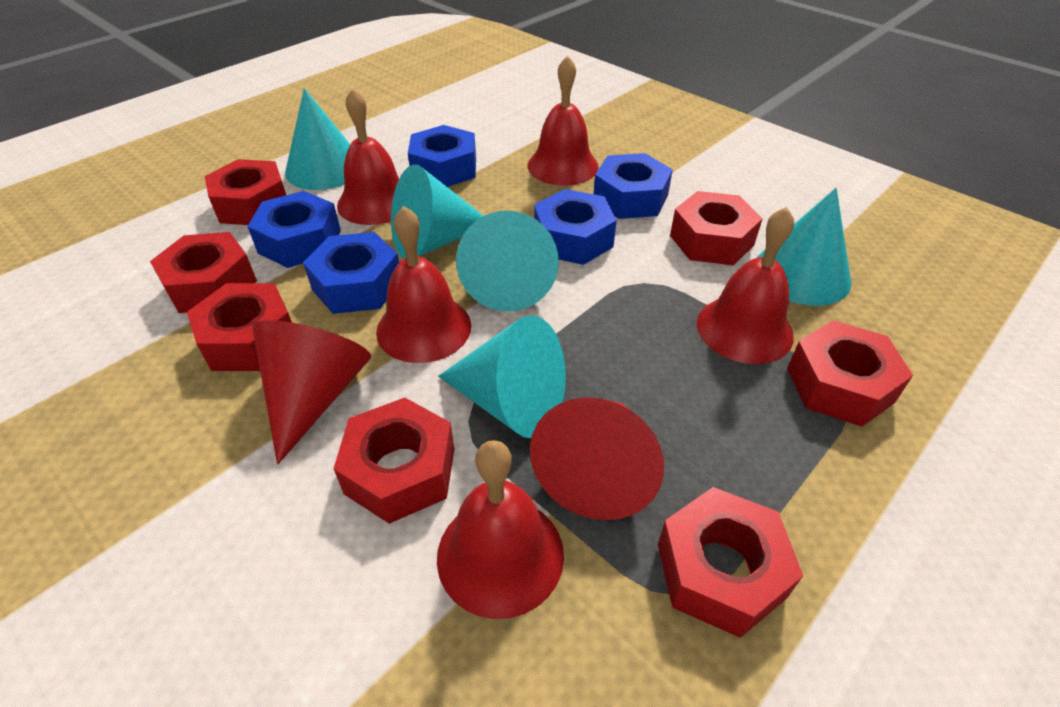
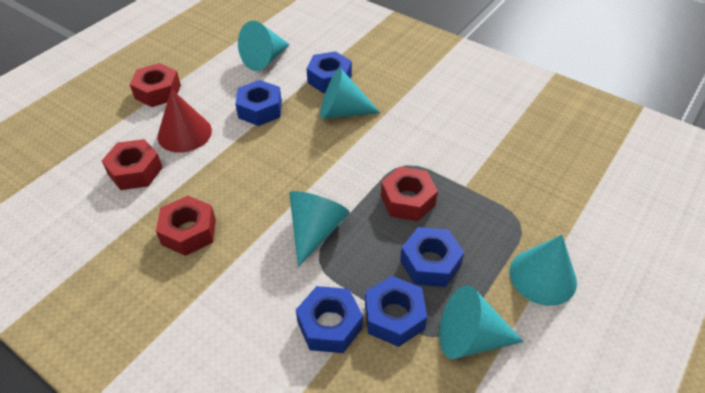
red bell: [337,88,399,225] [376,206,471,363] [437,440,564,619] [528,55,599,185] [697,207,794,364] = 5 -> none = 0
red cone: [252,320,371,464] [530,397,664,520] = 2 -> [157,89,212,153] = 1
red nut: [150,232,257,313] [187,283,292,371] [205,159,286,225] [333,398,454,524] [658,487,803,638] [670,191,763,265] [787,320,913,427] = 7 -> [102,139,163,190] [130,63,181,107] [156,196,216,256] [381,167,438,221] = 4

